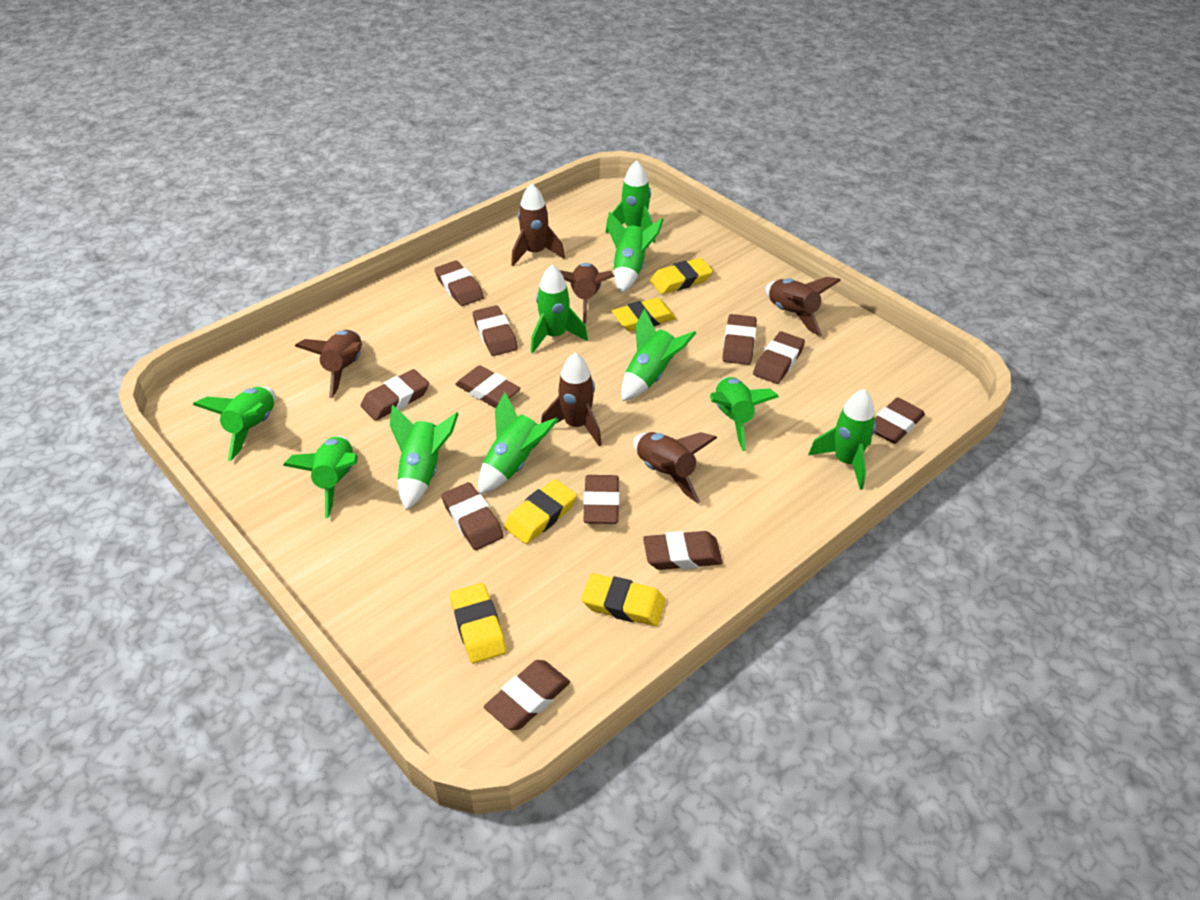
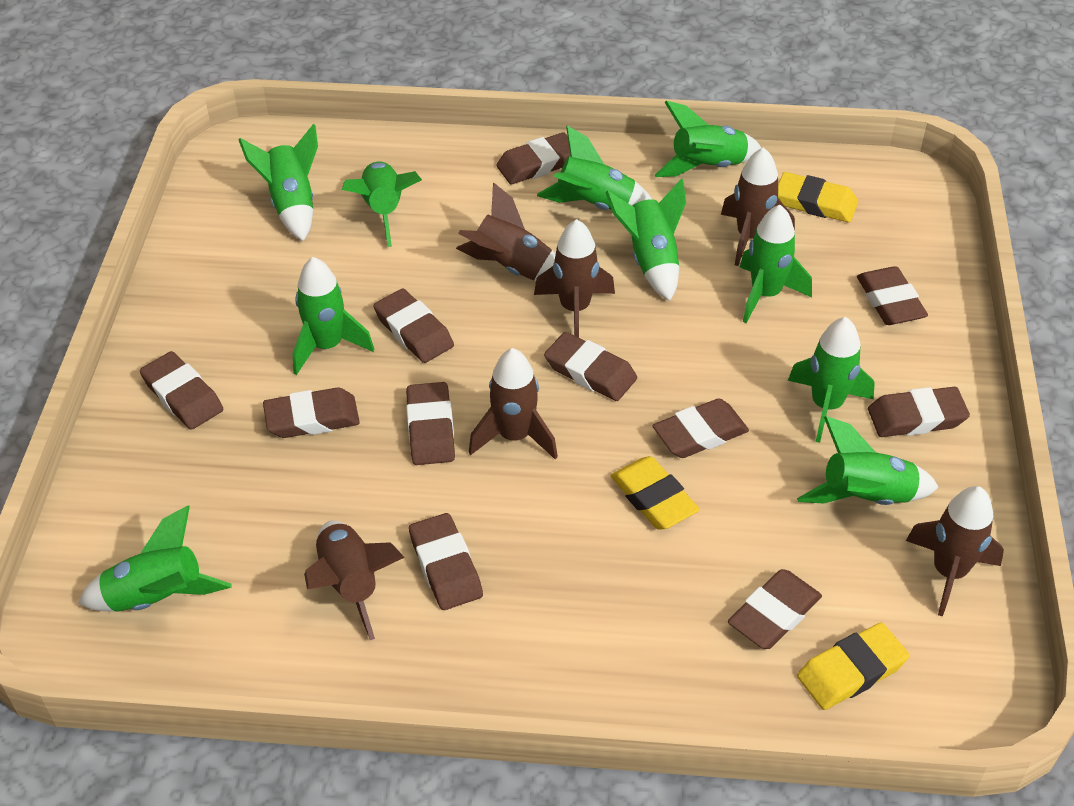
yellow eraser: [450,583,507,663] [504,479,577,544] [581,573,666,626] [612,298,676,332] [650,258,713,294] = 5 -> [611,456,700,530] [778,172,858,222] [797,623,909,710] = 3

